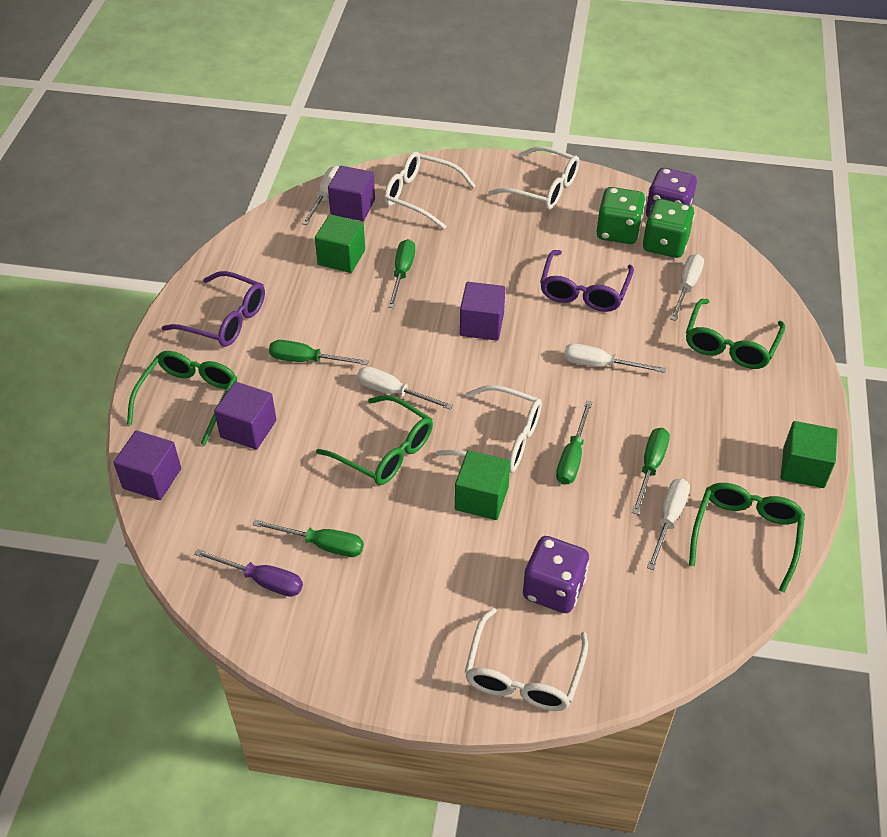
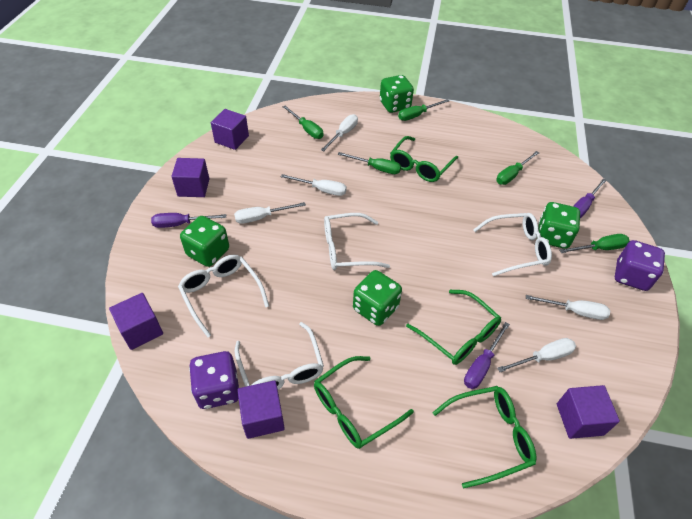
green cube: [315,214,365,273] [455,450,510,520] [781,421,838,488] = 3 -> none = 0
green dice: [596,187,646,244] [642,199,695,258] = 2 -> [180,216,229,267] [353,270,402,326] [380,75,414,113] [538,202,580,249] = 4
purple cube: [113,430,181,500] [214,381,277,450] [328,166,375,221] [460,282,505,341] = 4 -> [109,293,163,350] [171,158,209,197] [211,109,249,150] [237,381,285,439] [557,385,620,439] = 5
purple glasses: [162,271,265,347] [540,250,634,312] = 2 -> none = 0
purple screwdriver: [194,549,303,597] = 1 -> [151,213,226,228] [464,322,510,389] [573,179,607,218] = 3

